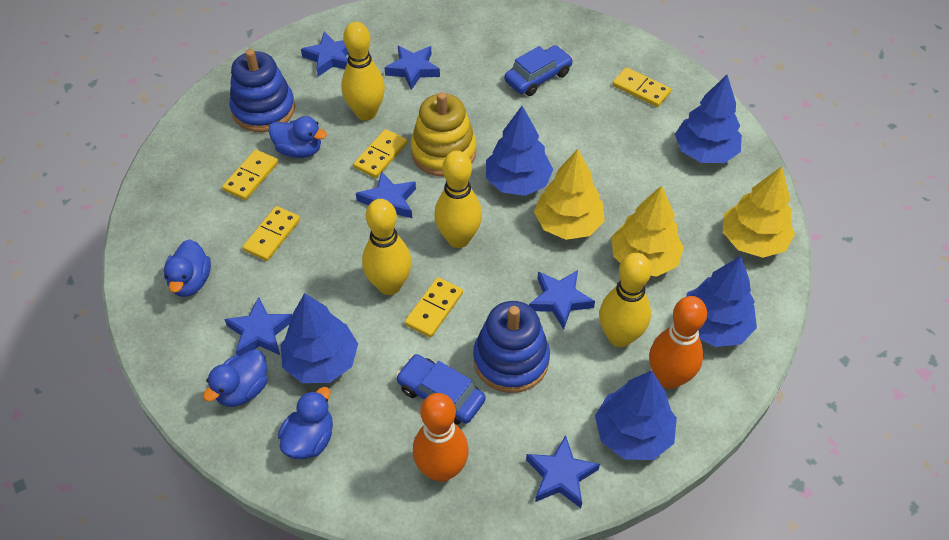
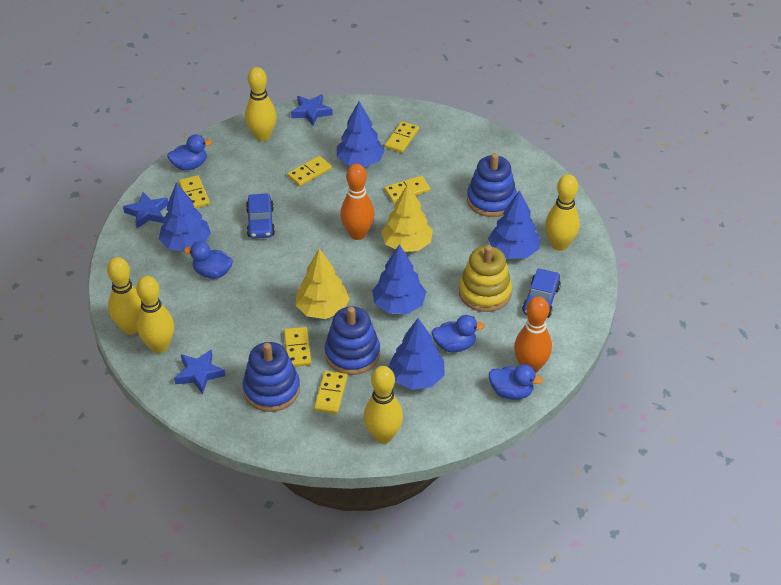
blue stacking toy: [229,49,295,132] [473,301,550,393] = 2 -> [242,342,300,412] [325,307,380,375] [467,153,517,217] = 3
blue star: [224,297,292,356] [301,32,349,76] [356,171,416,218] [384,46,440,90] [526,435,600,508] [529,270,595,329] = 6 -> [123,192,168,228] [174,350,225,394] [291,94,333,126] = 3
yellow bowling pin: [341,22,385,121] [362,199,412,295] [434,151,482,248] [599,253,652,347] = 4 -> [107,257,141,335] [136,276,174,353] [245,67,277,142] [364,366,403,444] [545,174,580,251] = 5
yellow domino: [222,149,278,200] [242,206,300,261] [353,129,407,178] [405,277,463,338] [612,67,671,107] = 5 -> [179,175,210,208] [284,327,311,367] [287,156,332,186] [314,371,348,414] [384,176,430,202] [385,121,419,153] = 6
yellow tree: [534,149,605,240] [612,185,684,277] [723,166,795,258] = 3 -> [296,249,350,319] [381,184,433,252] = 2

